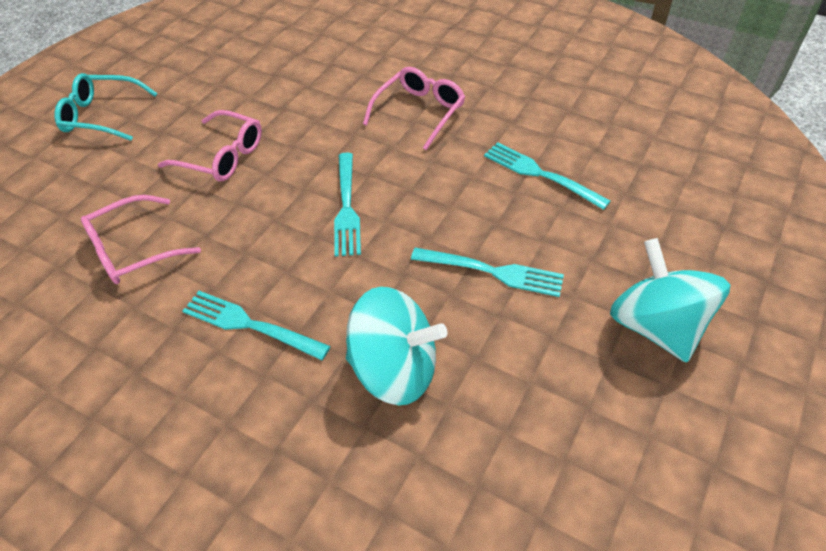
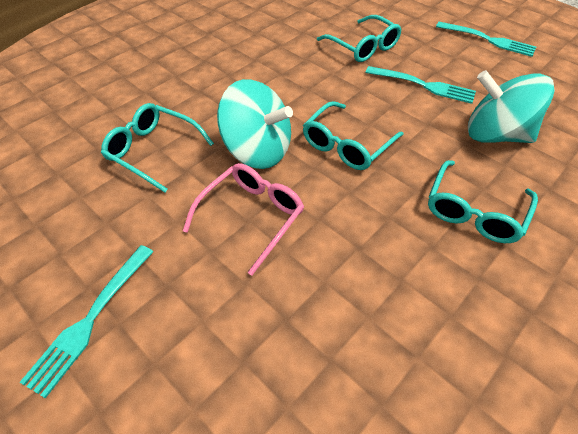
pink glasses: [81,195,201,284] [158,110,262,181] [363,67,465,150] = 3 -> [183,163,304,275] = 1
turquoise fork: [182,291,330,360] [334,153,361,257] [411,248,564,297] [484,142,611,210] = 4 -> [19,245,153,398] [365,66,476,104] [436,22,536,57] = 3
turquoise glasses: [54,73,158,141] = 1 -> [101,103,214,192] [303,101,403,170] [317,15,402,62] [428,160,538,243] = 4

